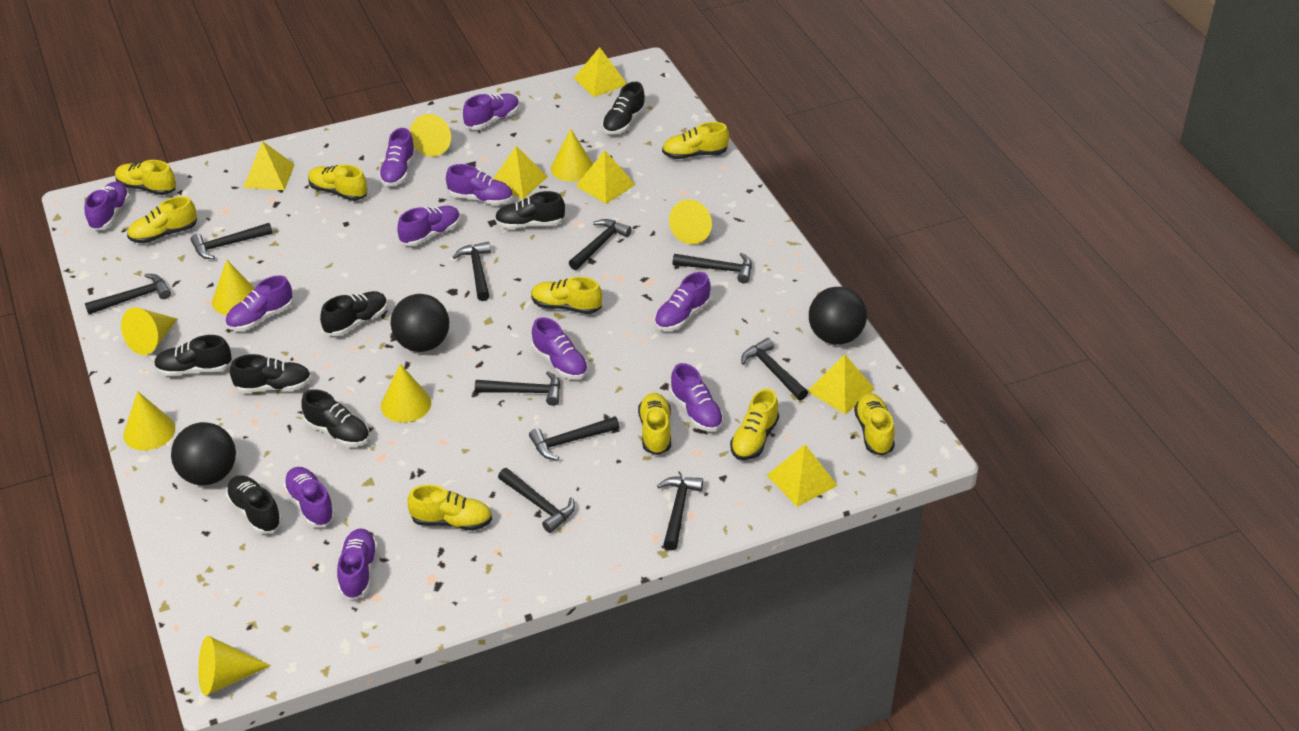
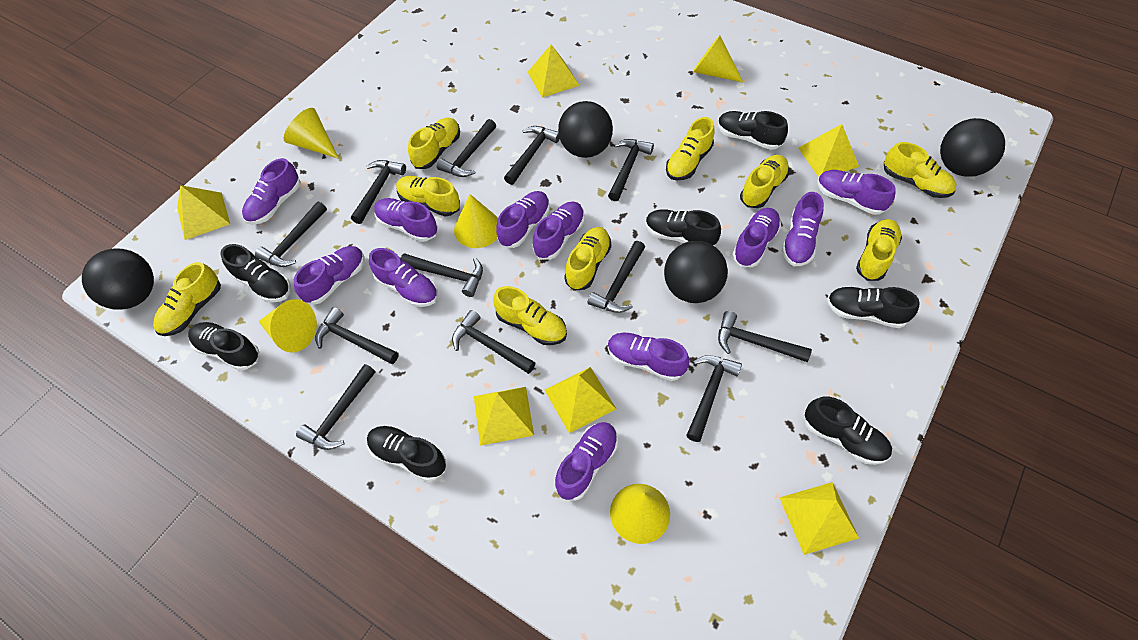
black ball: [171,422,236,485] [391,294,449,352] [809,287,867,345] = 3 -> [82,248,154,310] [558,101,613,158] [664,241,728,303] [940,118,1005,177] = 4
black hammer: [85,274,171,314] [191,223,273,259] [453,242,491,301] [475,371,561,406] [498,468,575,533] [529,416,619,460] [569,219,632,270] [657,476,703,550] [673,253,752,284] [741,338,808,400] = 10 -> [255,201,327,267] [296,364,376,450] [315,307,399,364] [351,160,406,224] [401,253,483,297] [437,119,496,177] [452,310,535,374] [504,126,560,185] [587,241,645,313] [608,139,654,201] [686,355,742,442] [718,311,812,362] = 12
yellow cone: [121,307,177,355] [123,391,175,450] [198,636,271,696] [212,260,255,315] [381,364,431,422] [410,114,451,157] [551,129,593,182] [669,199,712,245] = 8 -> [258,299,317,353] [284,108,339,159] [454,194,498,248] [610,484,670,544] [693,35,743,82] = 5

